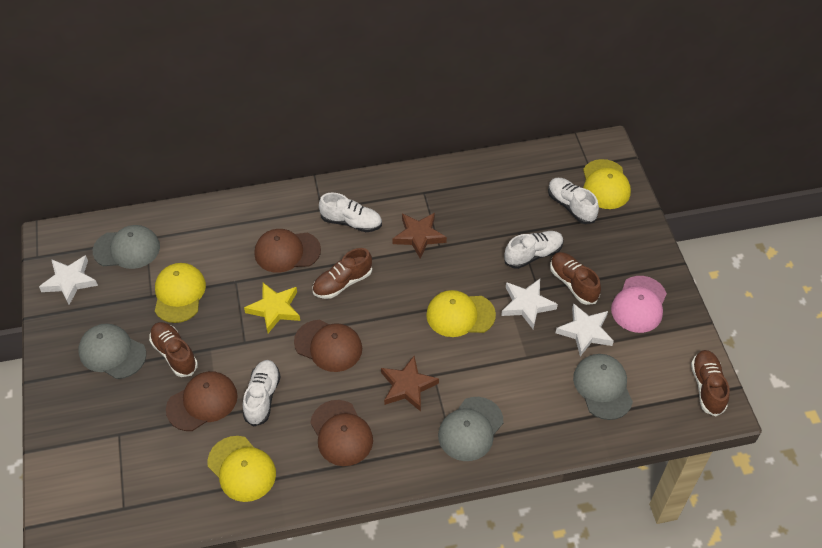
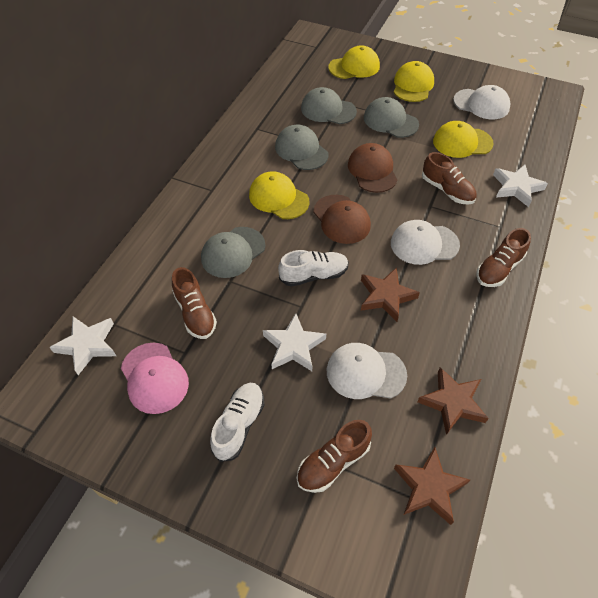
brown cap: [166,371,237,431] [254,229,321,273] [294,320,362,372] [310,400,373,466] = 4 -> [313,195,371,244] [348,143,397,193] = 2
brown star: [381,356,439,411] [392,213,447,259] = 2 -> [361,267,420,322] [394,447,470,525] [417,367,489,435] = 3
white cap: none = 0 -> [327,343,407,399] [391,220,460,265] [453,85,510,119] = 3
white shoe: [243,360,281,427] [319,193,382,232] [504,231,564,269] [548,178,599,224] = 4 -> [210,383,264,462] [278,250,349,287] = 2
yellow star: [244,283,300,333] = 1 -> none = 0

